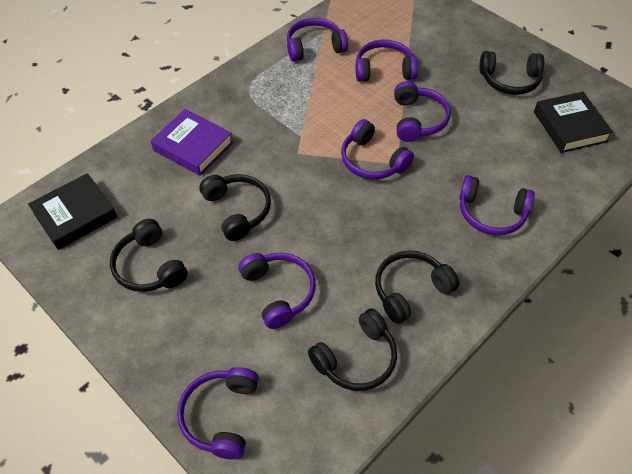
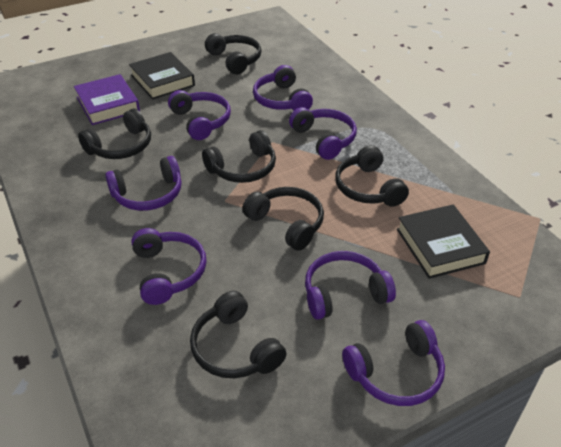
black headphones: [110,219,188,292] [200,174,271,241] [308,308,397,391] [375,250,459,324] [479,51,544,95] = 5 -> [78,109,151,159] [190,291,286,378] [202,130,276,183] [205,33,261,74] [242,187,324,251] [335,145,409,207] = 6

